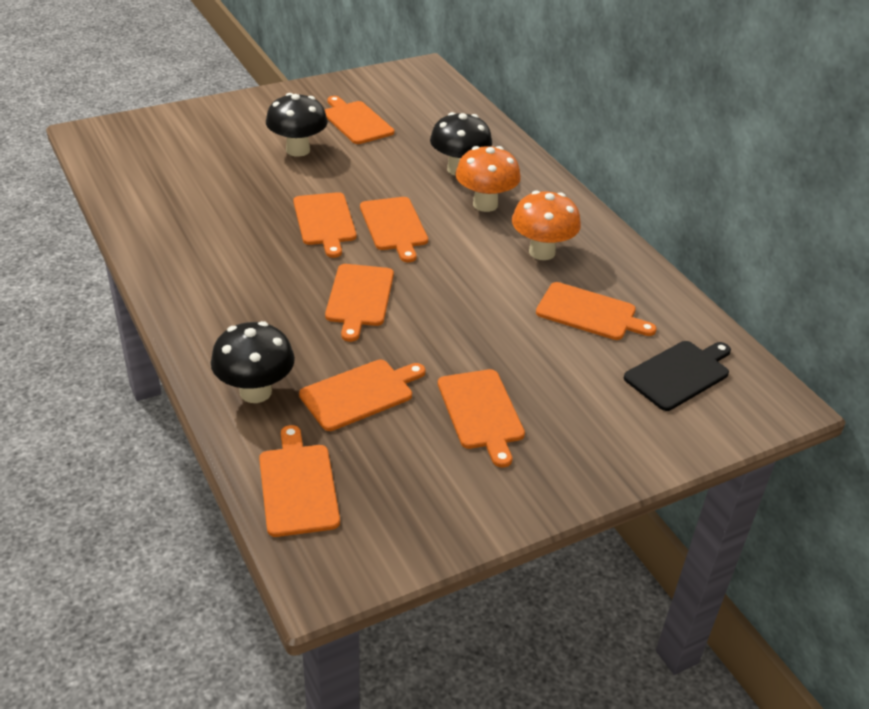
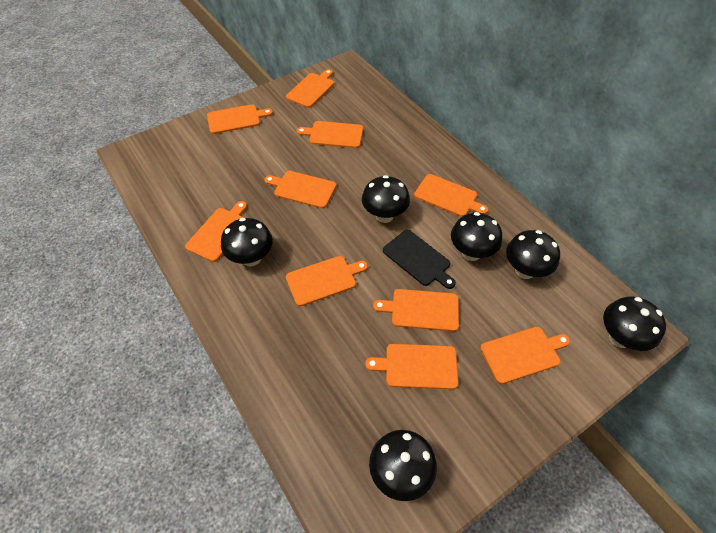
black mushroom: [211,321,295,403] [266,93,328,157] [430,112,492,176] = 3 -> [221,218,273,266] [362,175,410,223] [369,430,437,501] [451,212,502,261] [506,230,560,279] [603,296,666,351] = 6
orange cutting board: [259,425,340,537] [293,192,356,258] [299,360,425,431] [325,96,394,144] [325,264,394,342] [360,197,428,262] [438,369,525,467] [536,282,656,340] = 8 -> [185,201,247,262] [207,104,273,134] [264,171,336,209] [286,69,334,108] [286,256,368,306] [297,121,363,148] [365,344,458,389] [373,289,459,331] [414,174,488,217] [480,327,570,384] = 10
orange mushroom: [455,146,521,212] [512,190,581,260] = 2 -> none = 0

